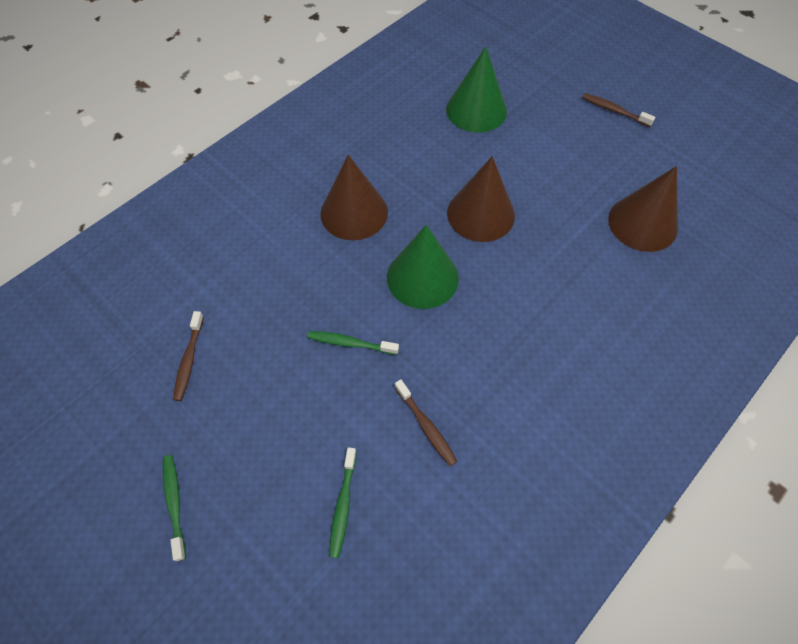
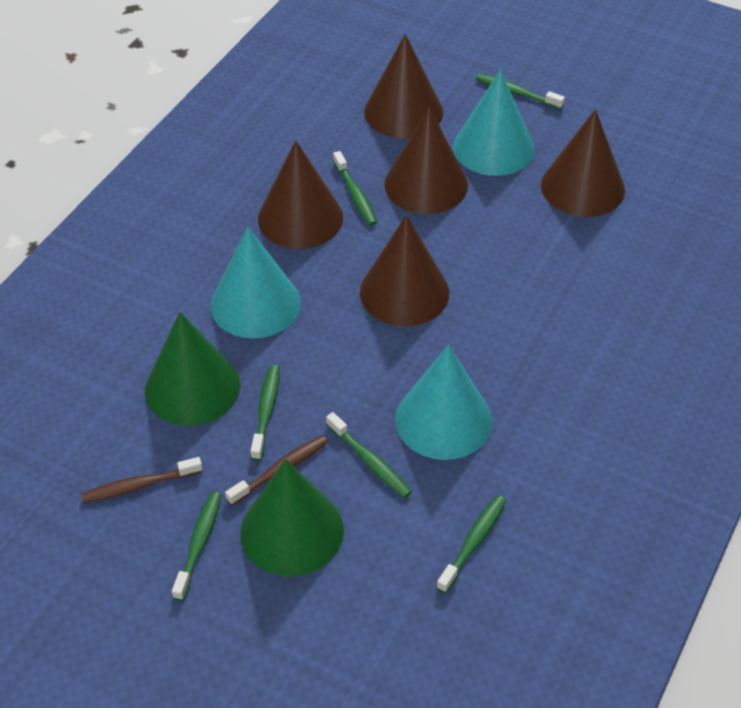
brown cone: [320,155,388,240] [447,156,515,242] [608,166,678,252] = 3 -> [258,140,343,249] [360,215,449,326] [364,34,443,139] [384,107,468,214] [541,109,625,217] = 5
brown toothbrush: [173,311,204,401] [395,379,457,466] [582,93,655,127] = 3 -> [81,457,203,503] [225,435,328,506] = 2
green toothbrush: [163,455,186,561] [308,331,399,355] [329,447,357,558] = 3 -> [172,492,221,601] [251,365,280,461] [326,412,412,498] [333,151,377,226] [436,495,506,593] [476,74,565,110] = 6
turquoise cone: none = 0 -> [210,227,301,338] [395,345,492,460] [453,70,534,176] = 3

